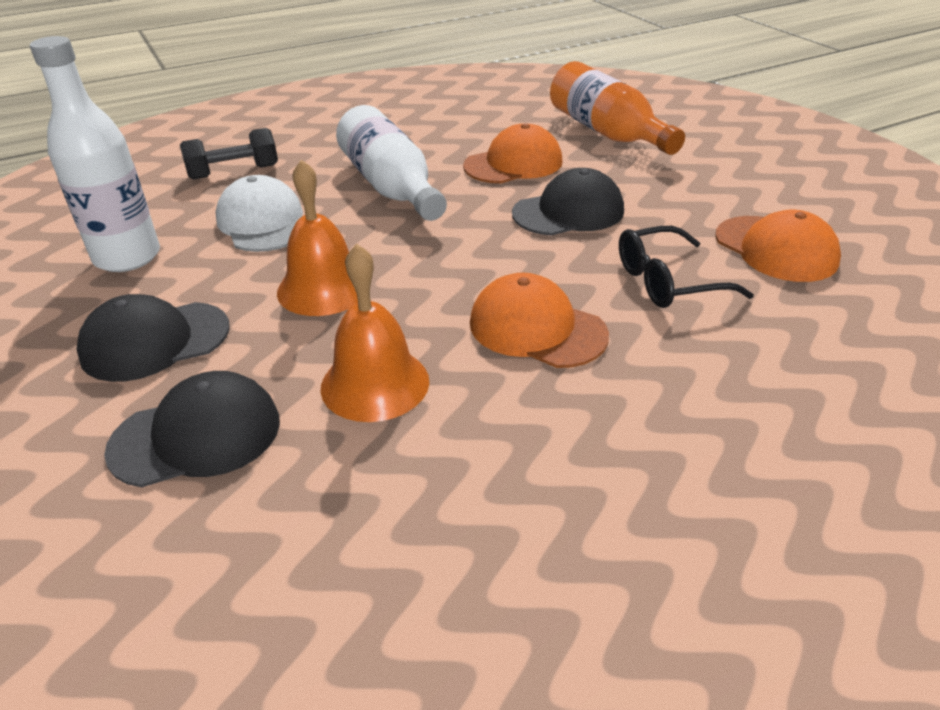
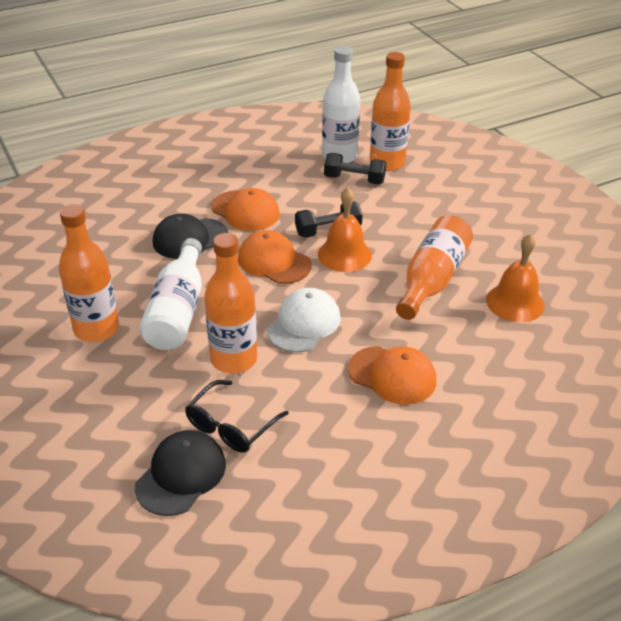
black cap: [77,294,230,382] [104,371,280,487] [512,168,624,236] = 3 -> [135,430,226,516] [153,214,228,259] = 2
black dumbbell: [180,128,278,179] = 1 -> [295,201,363,238] [324,153,386,184] = 2
orange bottle: [550,61,685,155] = 1 -> [59,204,119,342] [204,233,257,373] [370,52,411,171] [396,215,473,320] = 4

